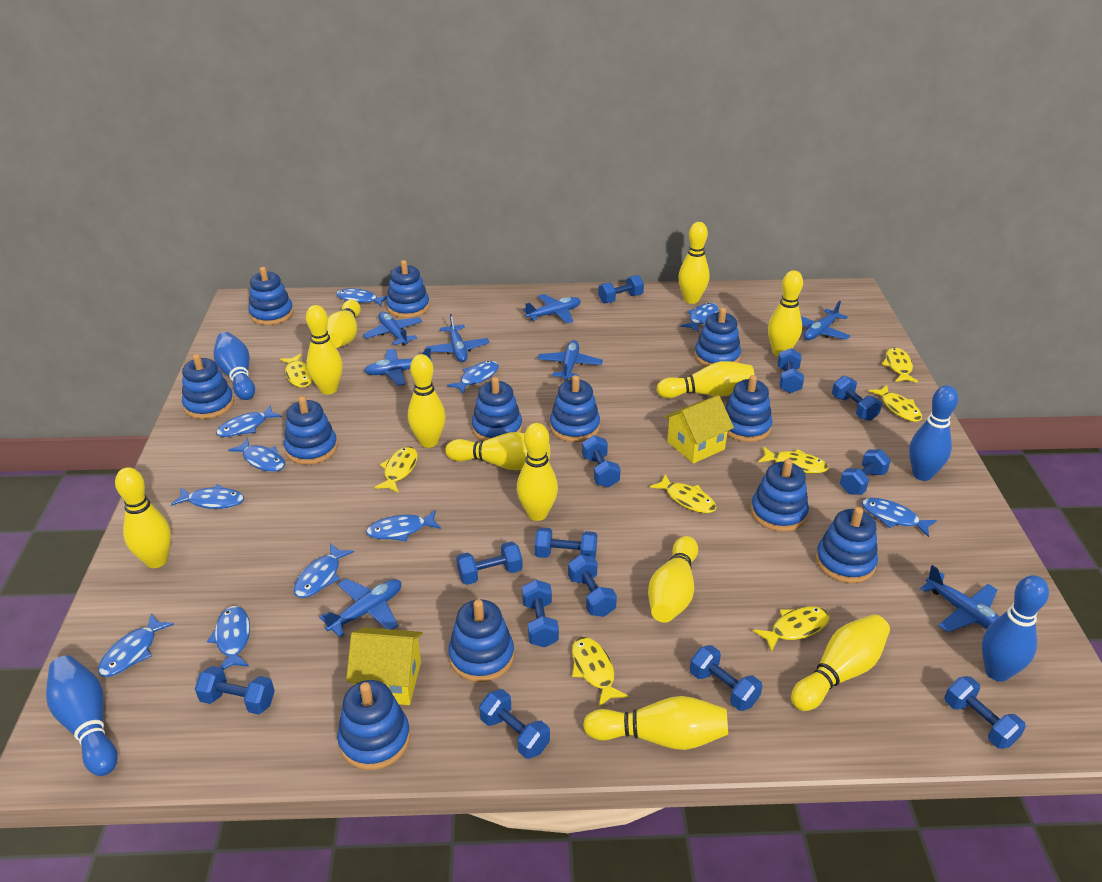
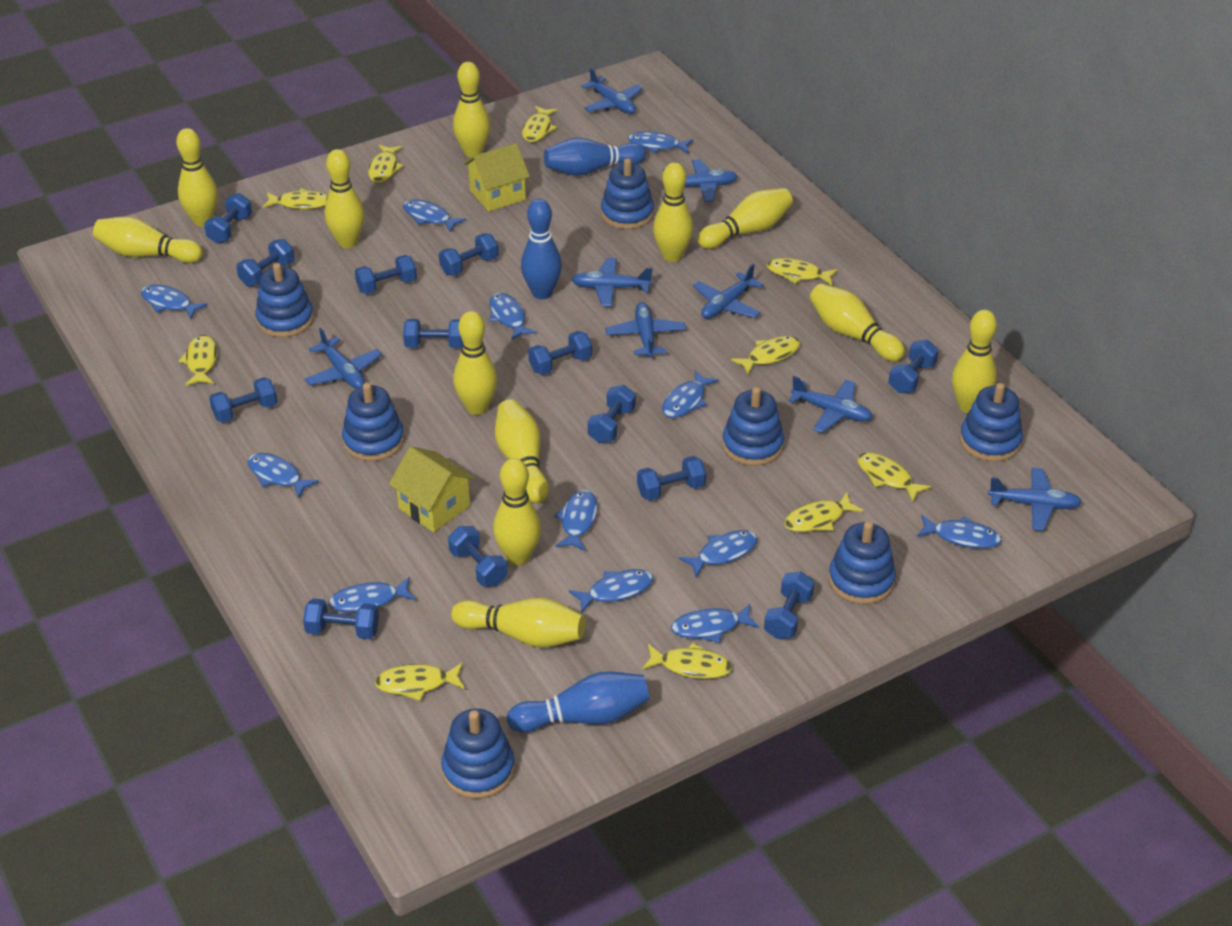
blue bowling pin: [46,655,117,776] [214,332,255,400] [909,385,958,481] [982,575,1049,682] = 4 -> [507,671,650,733] [521,199,562,299] [544,138,646,176] = 3
blue fish: [98,614,174,677] [171,484,244,509] [207,606,250,670] [216,405,282,437] [228,438,285,472] [294,543,354,598] [336,288,387,306] [366,510,441,542] [447,361,499,394] [680,303,718,332] [862,498,937,537] = 11 -> [141,285,208,319] [248,453,319,499] [328,577,416,613] [403,199,466,233] [489,293,537,340] [554,490,598,551] [569,569,654,613] [628,131,694,154] [662,370,719,418] [671,604,759,643] [679,530,758,578] [917,515,1002,549] = 12
blue stacking toy: [182,354,234,419] [248,267,294,325] [284,396,338,465] [337,680,410,770] [386,260,429,318] [448,599,514,682] [472,377,522,441] [550,375,600,442] [694,308,741,367] [725,375,772,442] [751,459,809,532] [816,507,878,583] = 12 -> [255,263,314,338] [342,383,404,461] [441,709,515,799] [601,158,654,229] [722,387,784,466] [828,521,896,604] [960,383,1023,462] = 7
yellow fish: [280,354,312,388] [374,447,418,493] [572,637,628,707] [650,474,717,513] [753,607,830,652] [758,447,829,474] [869,385,922,422] [882,347,918,383] = 8 -> [178,335,217,386] [263,188,328,209] [368,145,404,183] [374,663,465,701] [522,106,558,142] [642,643,732,679] [731,336,800,375] [767,258,838,286] [784,492,863,532] [857,452,932,502] = 10

